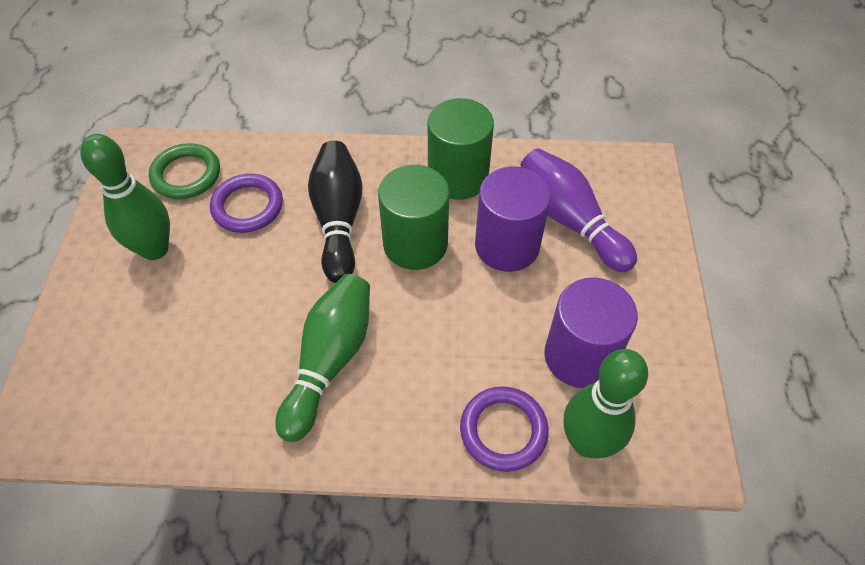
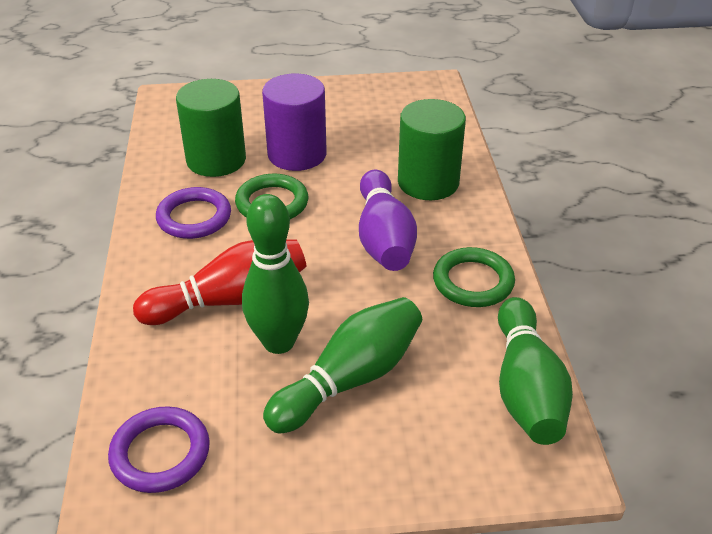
black bowling pin: [308,141,362,283] = 1 -> none = 0
green ring: [149,143,220,199] = 1 -> [235,174,308,219] [433,247,515,307] = 2
purple cylinder: [475,166,551,272] [544,277,638,388] = 2 -> [262,74,327,171] = 1
red bowling pin: none = 0 -> [133,239,306,325] = 1

